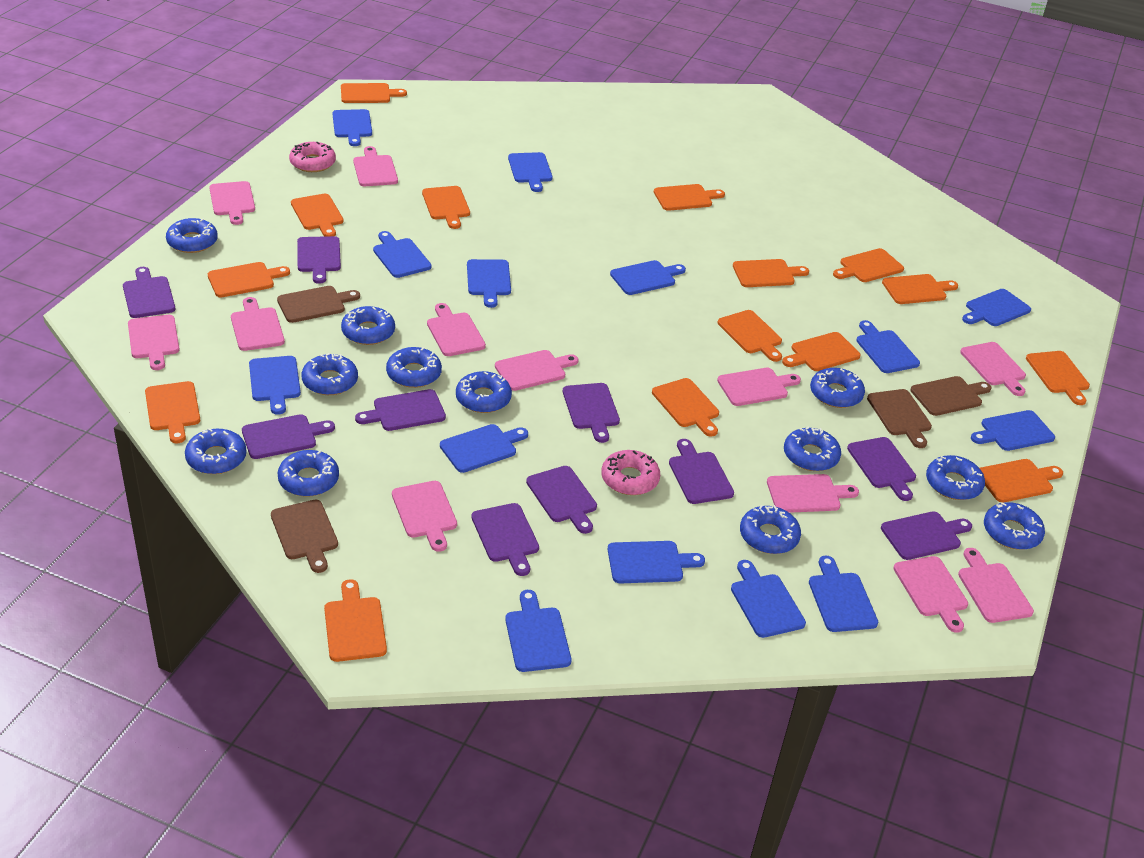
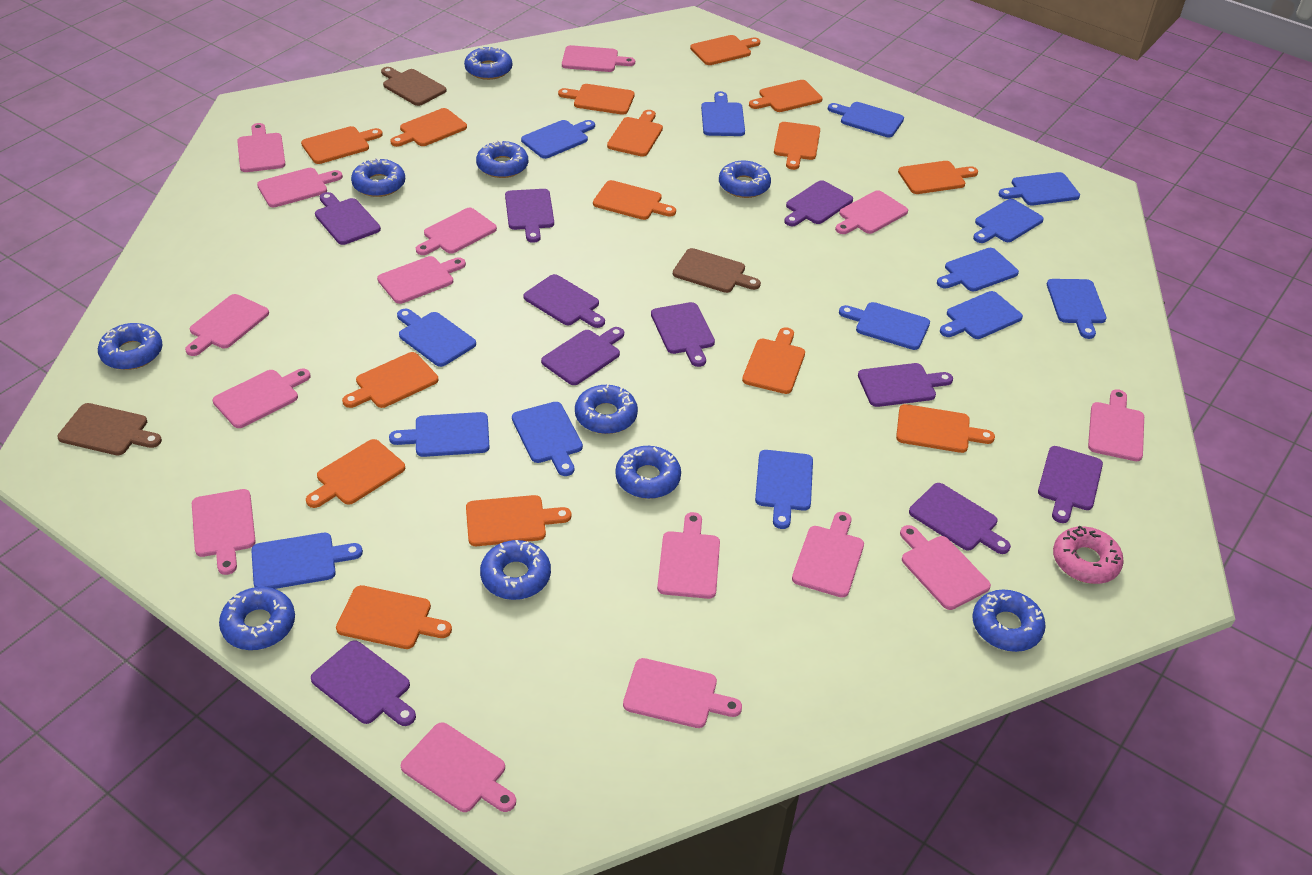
blue donut: [166,218,218,253] [185,428,247,474] [278,450,339,497] [301,353,358,395] [341,306,395,345] [386,347,442,388] [456,371,512,413] [740,505,801,554] [784,427,841,471] [810,368,865,408] [926,455,985,500] [984,502,1045,550] = 12 -> [98,323,163,370] [219,587,295,650] [351,157,405,197] [464,46,512,80] [476,140,528,178] [480,540,551,600] [575,384,638,434] [615,446,681,499] [719,161,771,198] [972,589,1046,652] = 10
brown cutting board: [271,499,338,573] [277,286,360,323] [867,389,932,448] [910,376,991,416] = 4 -> [57,403,162,455] [381,67,446,106] [673,248,761,293] = 3
pink cutting board: [128,315,180,370] [209,181,255,225] [231,297,285,351] [353,146,398,186] [392,481,457,552] [427,303,486,356] [495,350,579,391] [717,368,801,406] [767,474,859,513] [893,556,968,633] [958,548,1034,623] [960,342,1026,396] = 12 -> [185,294,269,356] [192,489,256,575] [212,369,310,428] [237,123,286,172] [257,168,343,207] [377,256,466,304] [401,723,516,812] [416,208,497,255] [562,45,635,72] [623,658,742,728] [657,512,720,599] [792,512,864,598] [835,190,908,234] [900,525,991,610] [1088,389,1144,461] = 15
pink donut: [289,142,336,172] [601,450,660,495] = 2 -> [1053,526,1124,584] = 1

